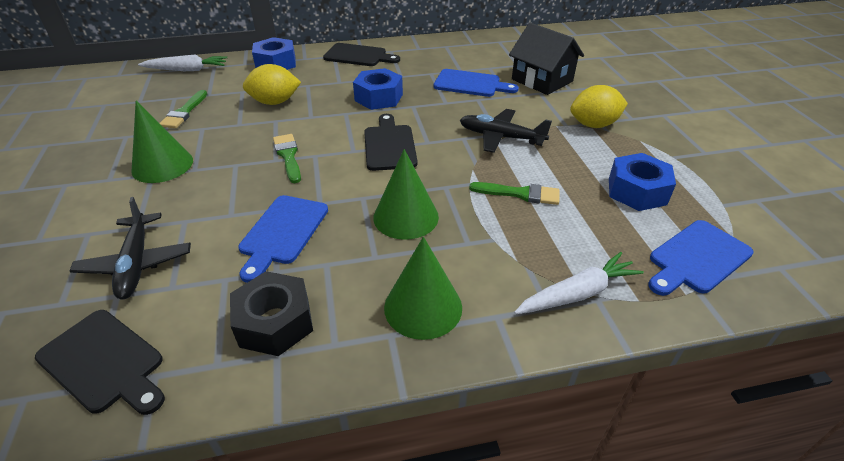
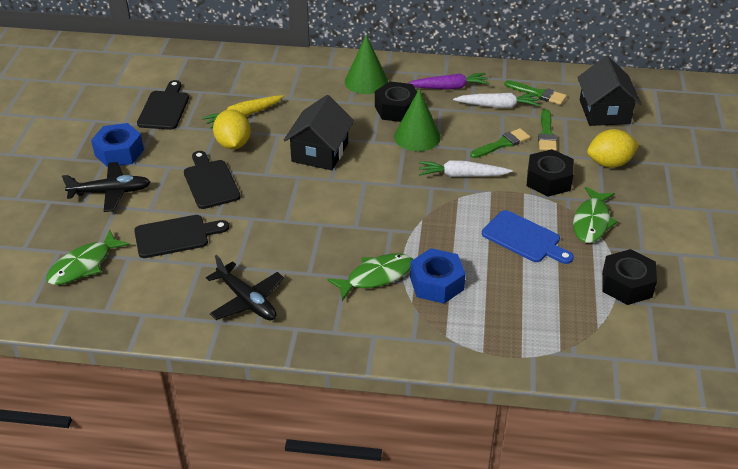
black house: [509,23,584,95] = 1 -> [283,95,354,170] [577,56,642,126] = 2
black nut: [230,271,313,356] = 1 -> [375,81,417,122] [527,149,574,197] [602,249,657,305] = 3
blue cutting board: [238,195,328,283] [434,69,519,97] [648,220,754,296] = 3 -> [482,210,574,264] = 1
blue nut: [252,37,296,70] [353,68,403,110] [609,153,676,211] = 3 -> [91,123,144,167] [410,248,466,304] = 2
green cone: [131,101,193,183] [373,149,439,240] [384,237,462,340] = 3 -> [345,35,388,94] [394,89,441,151] = 2
green fish: none = 0 -> [46,230,130,285] [327,253,413,301] [573,187,618,243] = 3
purple carrot: none = 0 -> [408,73,489,90] = 1
yellow carrot: none = 0 -> [202,95,284,129] = 1

